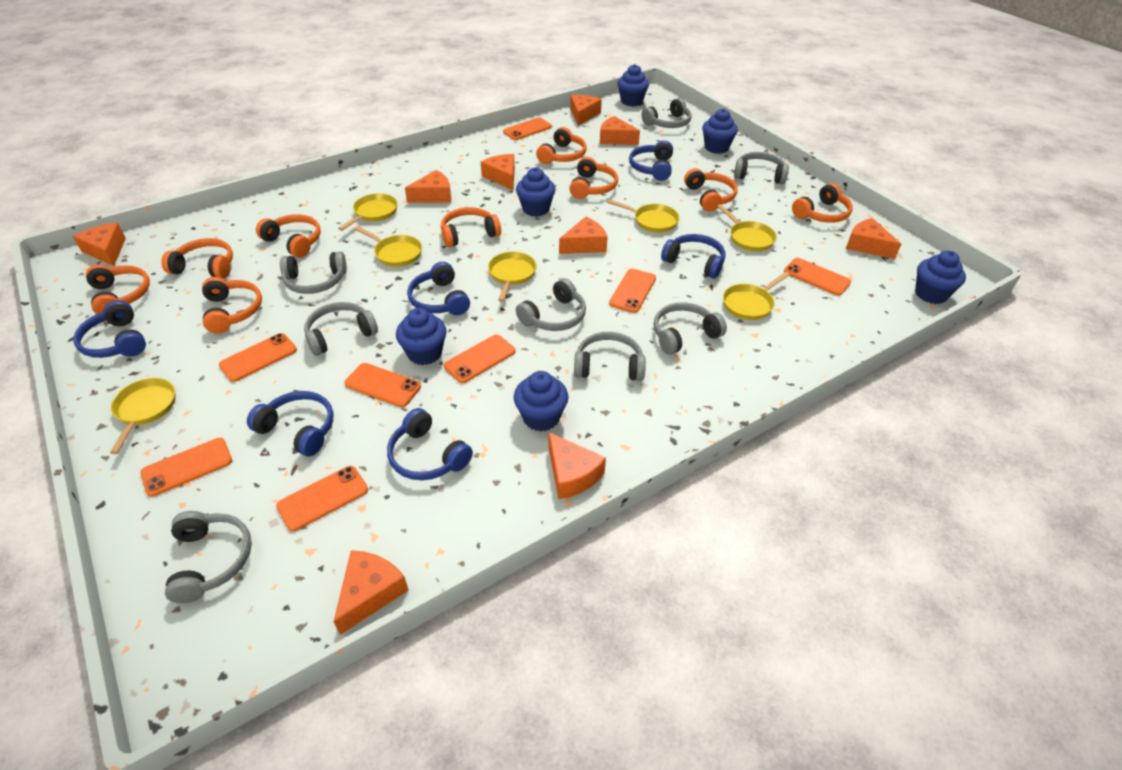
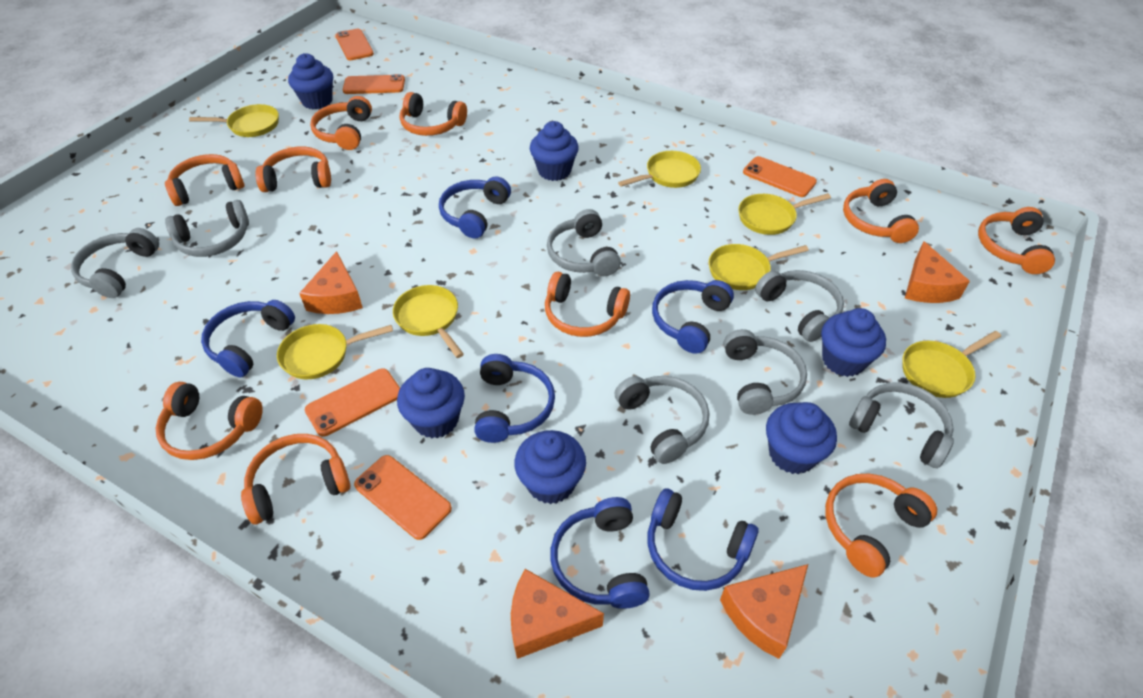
grey headphones: [165,511,252,603] [280,252,347,294] [304,302,378,356] [516,278,586,331] [574,332,646,381] [642,98,691,128] [654,302,727,355] [734,152,789,184] = 8 -> [71,228,159,298] [165,200,249,257] [547,209,621,276] [614,376,709,464] [724,329,807,415] [755,270,844,342] [849,382,954,468] = 7
orange cheese: [73,223,126,266] [334,550,409,635] [405,170,451,203] [481,154,515,190] [549,432,606,499] [559,217,608,254] [570,95,602,126] [600,116,640,145] [846,218,901,259] = 9 -> [299,251,363,314] [511,569,604,659] [720,564,808,659] [905,241,970,303] = 4
orange headphones: [86,264,150,314] [161,238,233,279] [202,277,262,334] [256,214,321,258] [441,207,501,247] [536,127,587,164] [569,157,618,199] [684,168,738,212] [792,183,853,223] = 9 -> [156,382,263,460] [165,154,244,206] [241,434,350,524] [255,147,331,192] [310,96,372,150] [399,92,467,136] [545,272,630,337] [825,474,937,578] [843,179,919,243] [978,207,1055,274] = 10
orange phone: [140,438,232,497] [219,333,297,382] [276,466,368,531] [344,363,421,407] [444,334,516,383] [503,118,552,140] [609,269,656,313] [784,258,851,296] = 8 -> [305,368,400,437] [336,29,374,61] [343,74,405,94] [354,455,452,540] [743,156,817,197] = 5

